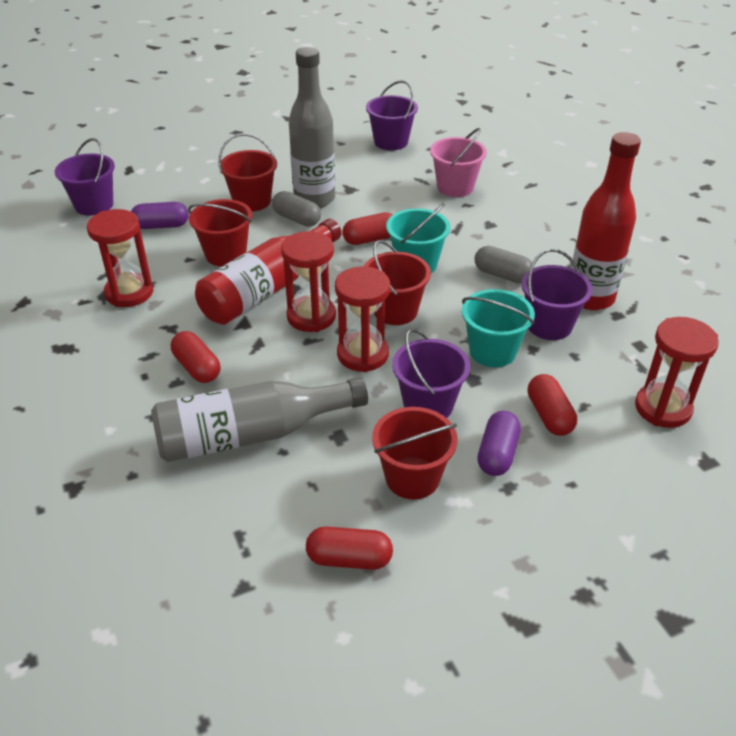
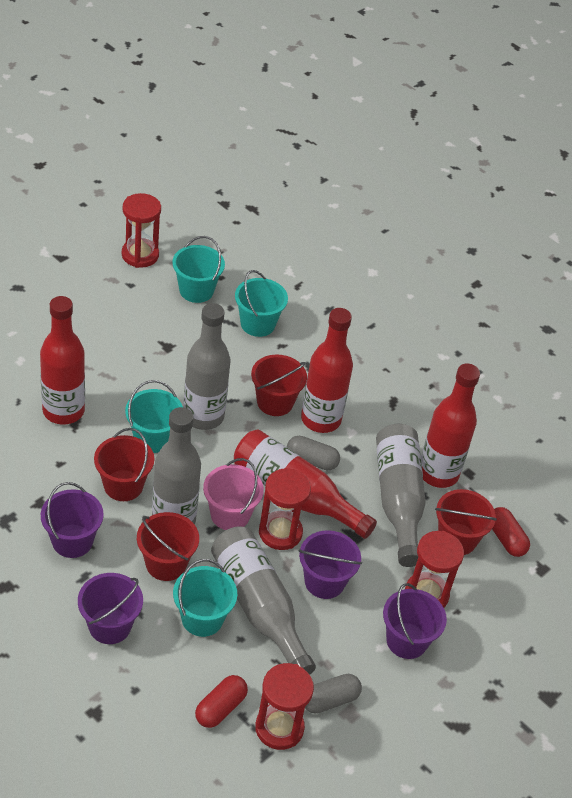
grey bottle: [151,377,368,462] [289,47,335,208] = 2 -> [152,407,201,525] [183,303,230,430] [211,526,316,675] [376,424,426,567] = 4
purple capsule: [131,202,189,229] [477,411,521,476] = 2 -> none = 0
red bottle: [195,219,341,325] [571,132,641,310] = 2 -> [40,296,85,425] [234,429,377,539] [301,308,353,433] [421,363,480,488] = 4
red capsule: [171,331,220,383] [306,526,393,570] [342,212,393,245] [528,374,577,436] = 4 -> [195,675,248,728] [492,507,530,557] = 2
turquoise bucket: [386,204,450,273] [462,289,535,367] = 2 -> [125,380,183,453] [172,236,225,303] [173,559,237,637] [235,270,288,337] = 4

